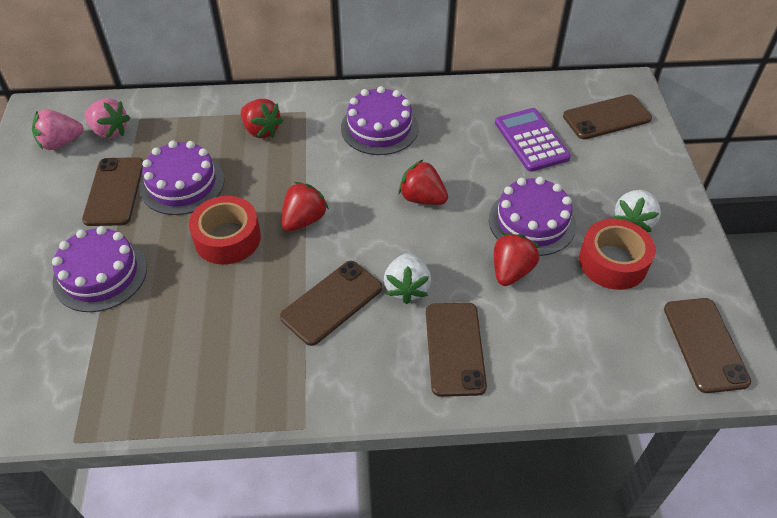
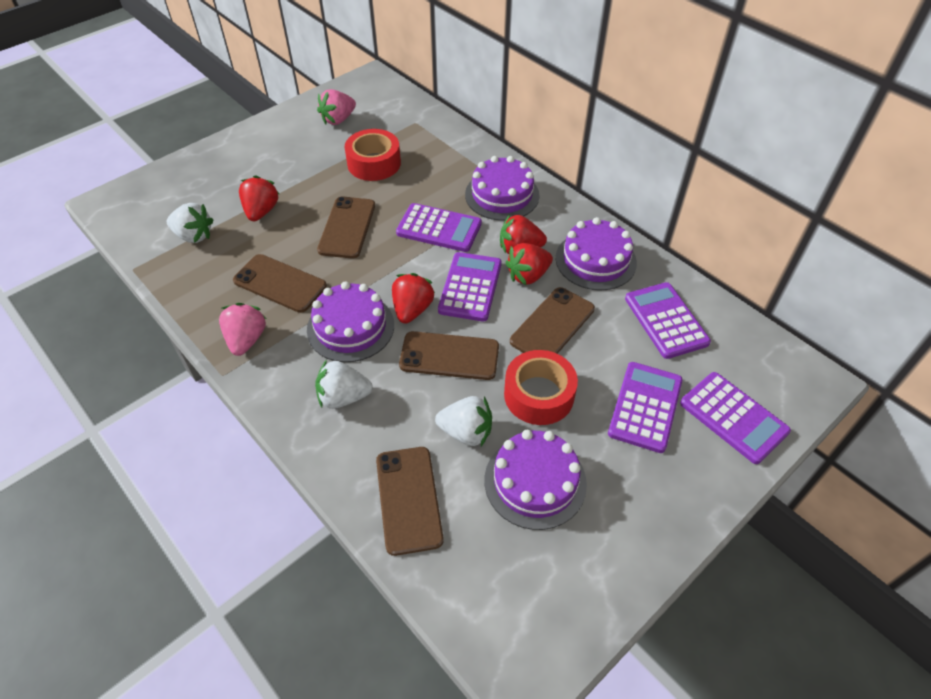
purple calculator: [495,108,571,172] = 1 -> [396,203,482,252] [438,252,502,322] [608,362,683,453] [625,282,711,359] [680,372,791,464] = 5
white strawberry: [384,253,431,304] [613,190,661,232] = 2 -> [167,203,213,243] [315,360,373,409] [435,396,492,446] = 3

